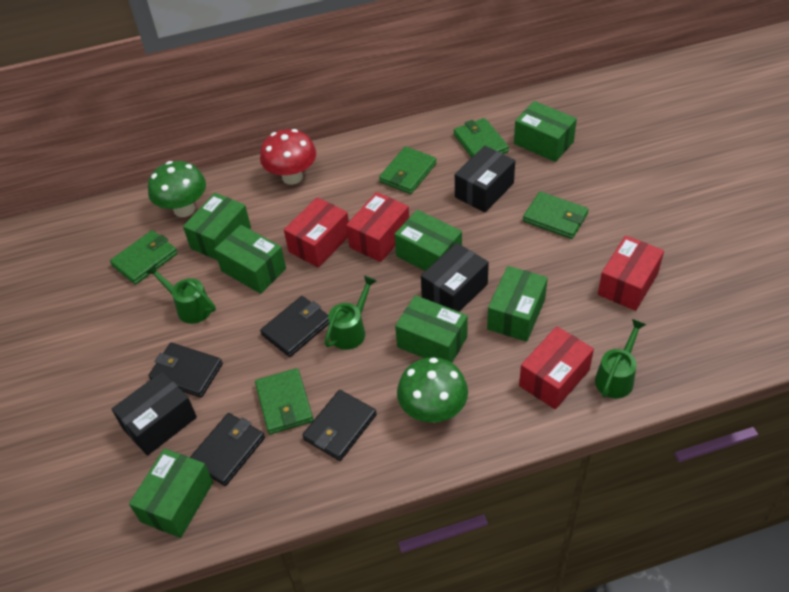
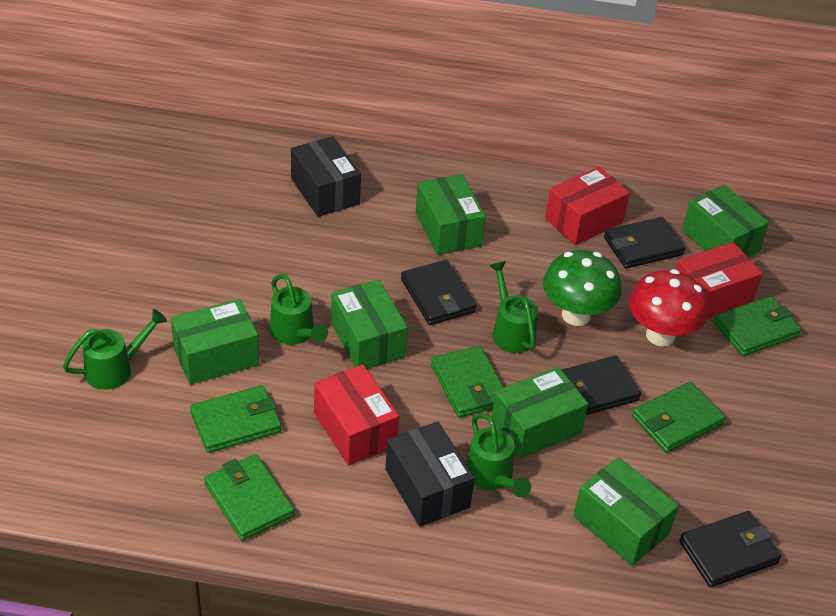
black box: [112,371,197,456] [421,243,489,312] [455,146,515,213] = 3 -> [291,136,361,217] [385,422,475,527] = 2
green box: [129,448,213,538] [183,193,251,260] [214,225,286,294] [394,210,462,271] [395,295,468,363] [487,266,548,342] [514,101,577,162] = 7 -> [171,299,259,385] [331,280,408,369] [415,174,486,255] [492,367,588,459] [573,457,679,566] [682,185,769,257] = 6
green mushroom: [148,161,206,217] [397,357,468,423] = 2 -> [543,250,622,326] = 1
green watering can: [146,264,216,324] [324,275,377,350] [595,319,647,398] = 3 -> [63,309,167,390] [270,274,328,345] [466,413,531,497] [489,261,538,353] = 4
red box: [284,197,349,268] [346,192,409,262] [519,326,594,409] [598,235,664,311] = 4 -> [314,365,399,465] [545,167,630,245] [676,242,763,319] = 3

